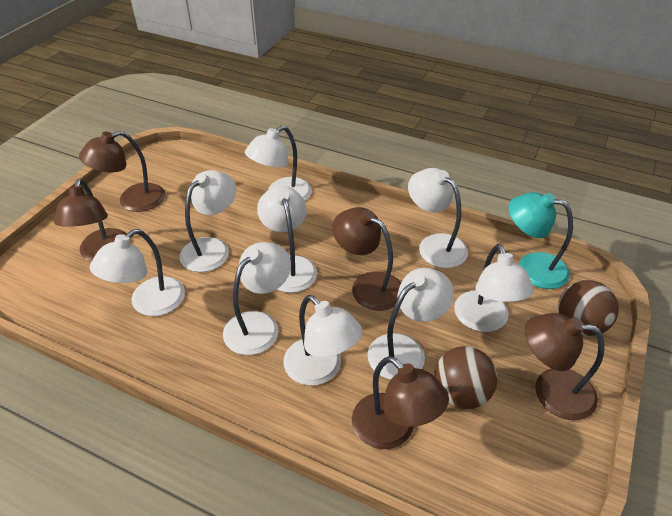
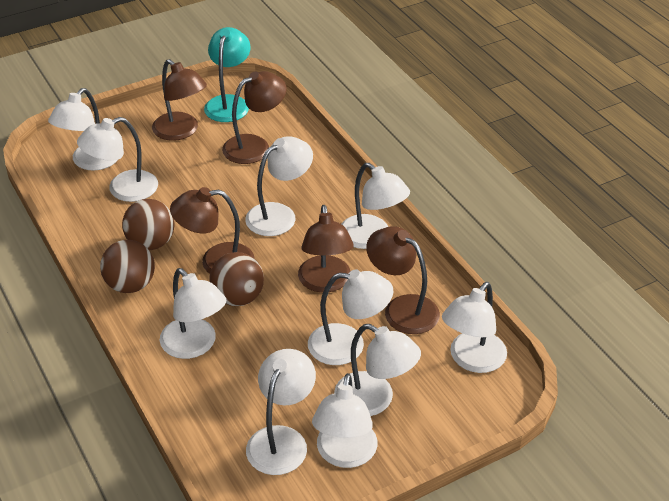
brown ball: [434,346,498,409] [558,280,619,336] = 2 -> [100,240,155,293] [122,199,175,250] [209,252,264,306] = 3
white lamp: [90,229,185,316] [179,170,236,272] [223,242,291,355] [245,126,312,201] [257,186,317,293] [283,295,363,386] [367,268,454,380] [408,168,468,268] [454,244,534,332] = 9 -> [48,88,117,171] [77,117,158,202] [160,268,226,359] [245,136,313,236] [246,349,316,475] [308,269,393,365] [312,373,377,468] [334,324,421,416] [342,163,410,249] [442,282,507,373] = 10

